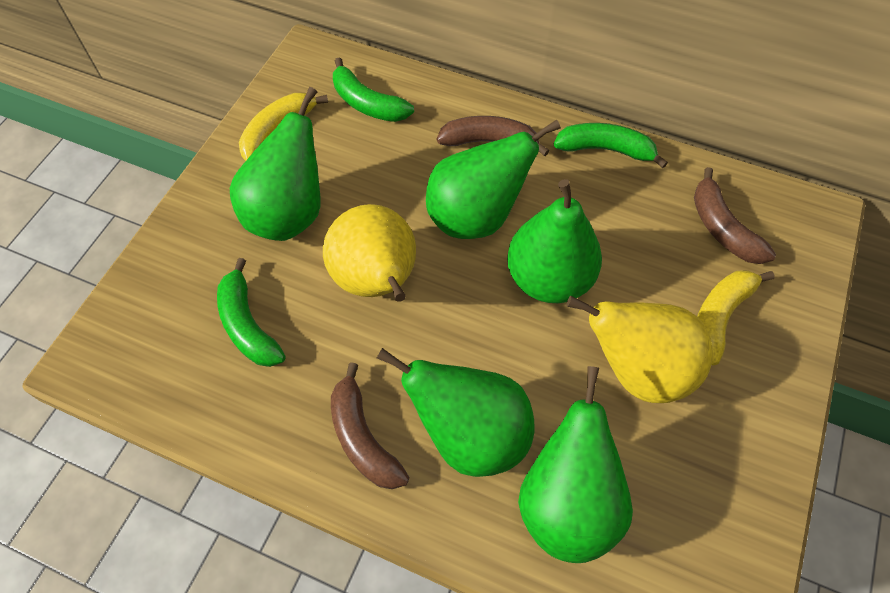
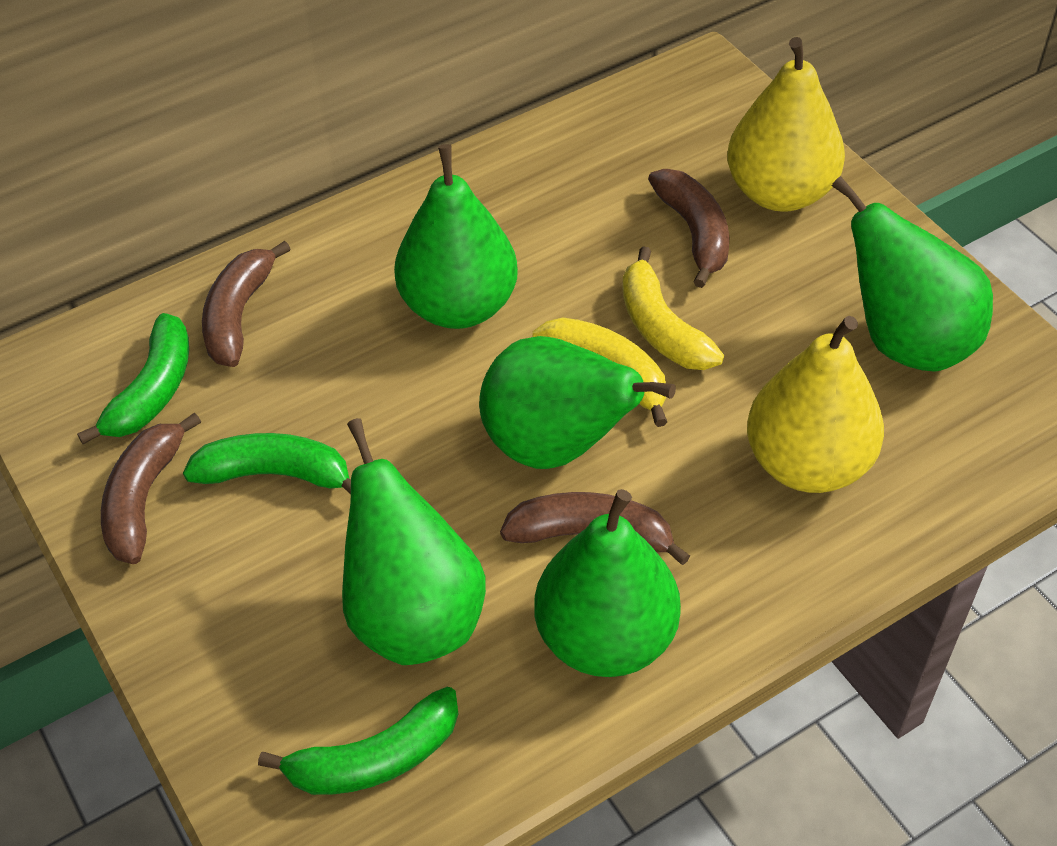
brown banana: [331,362,409,489] [437,116,549,156] [694,167,776,264] = 3 -> [101,413,201,564] [202,241,290,367] [500,492,690,565] [648,169,729,288] = 4

